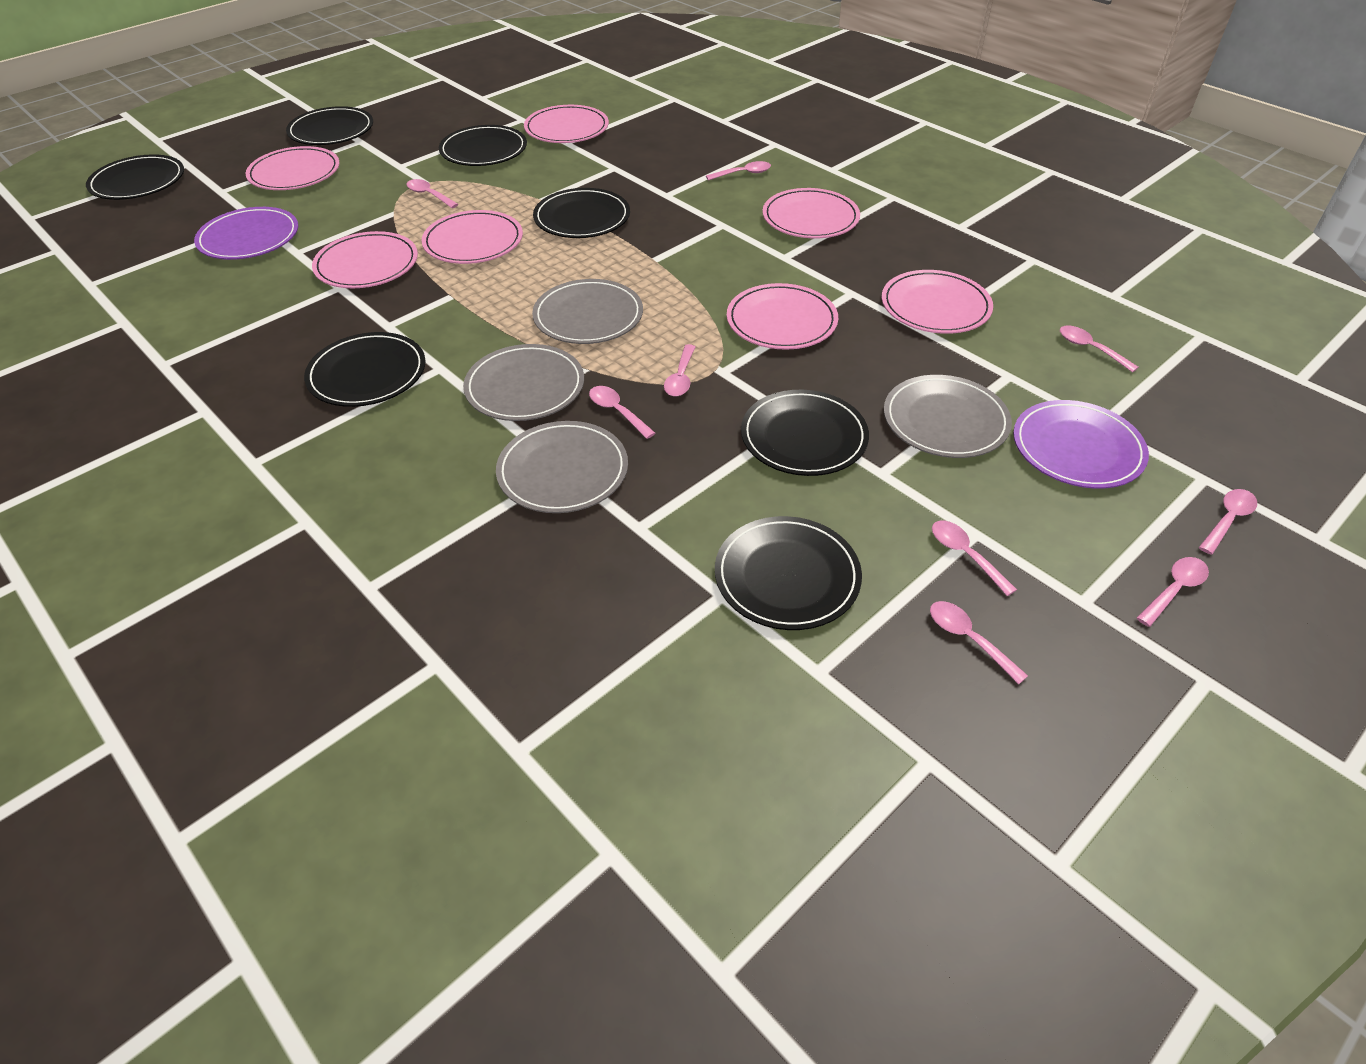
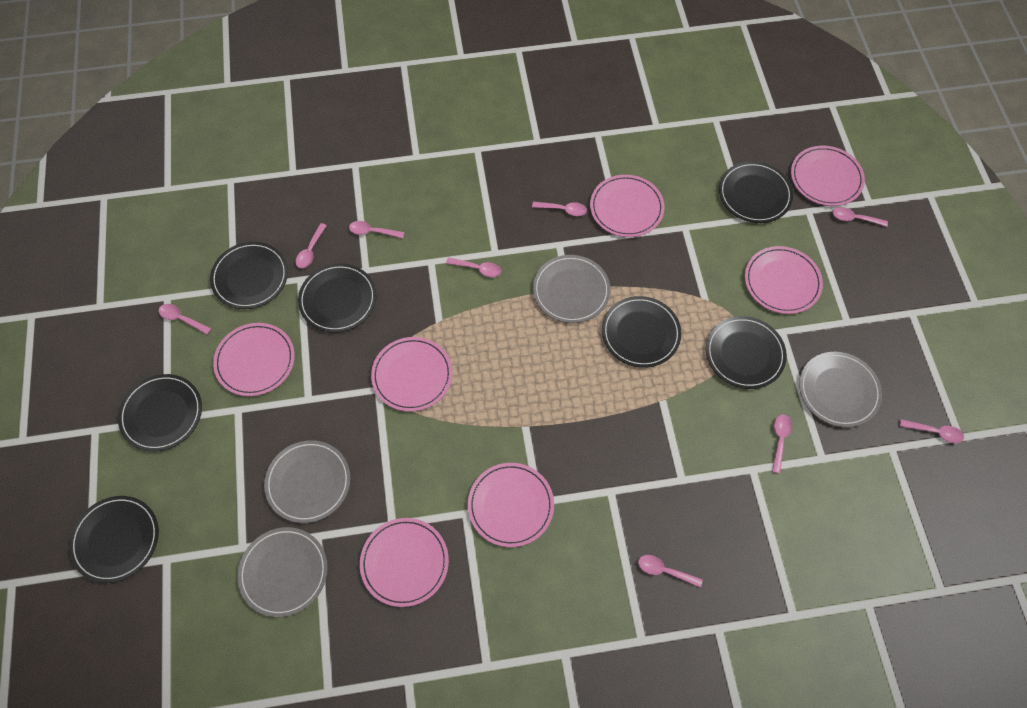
purple plate: [194,207,298,260] [1013,400,1149,489] = 2 -> none = 0

